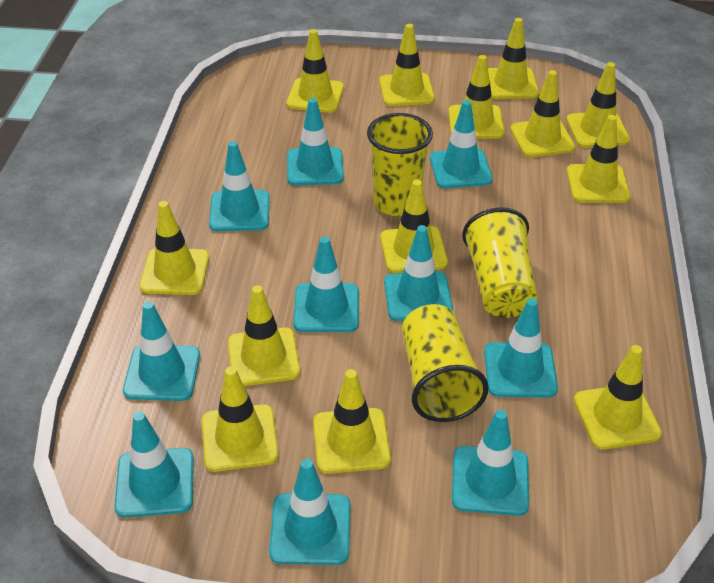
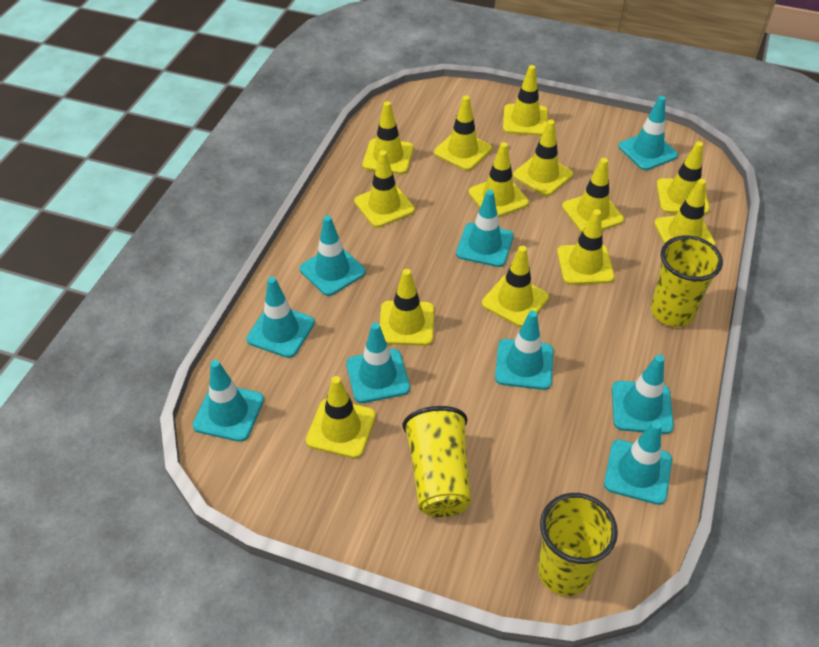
turquoise traffic cone: [114,412,194,518] [123,301,200,401] [209,141,270,231] [269,459,351,565] [287,98,344,186] [293,237,359,332] [384,225,453,321] [430,100,493,188] [452,410,529,516] [484,298,558,397] = 10 -> [193,360,264,442] [246,277,315,358] [300,215,366,296] [346,322,410,403] [456,190,514,267] [495,311,554,390] [604,421,672,505] [612,355,674,434] [618,96,678,170] = 9

